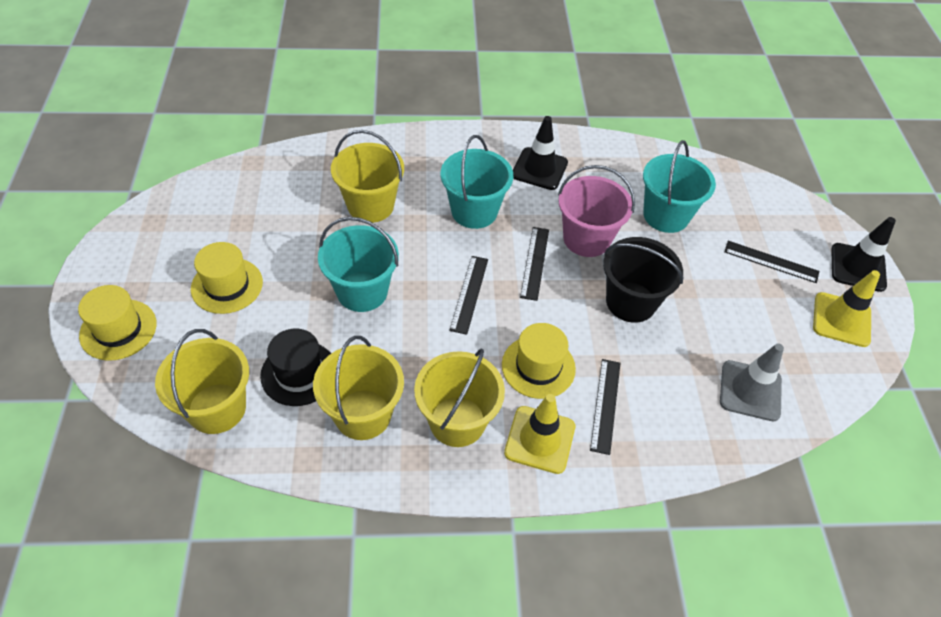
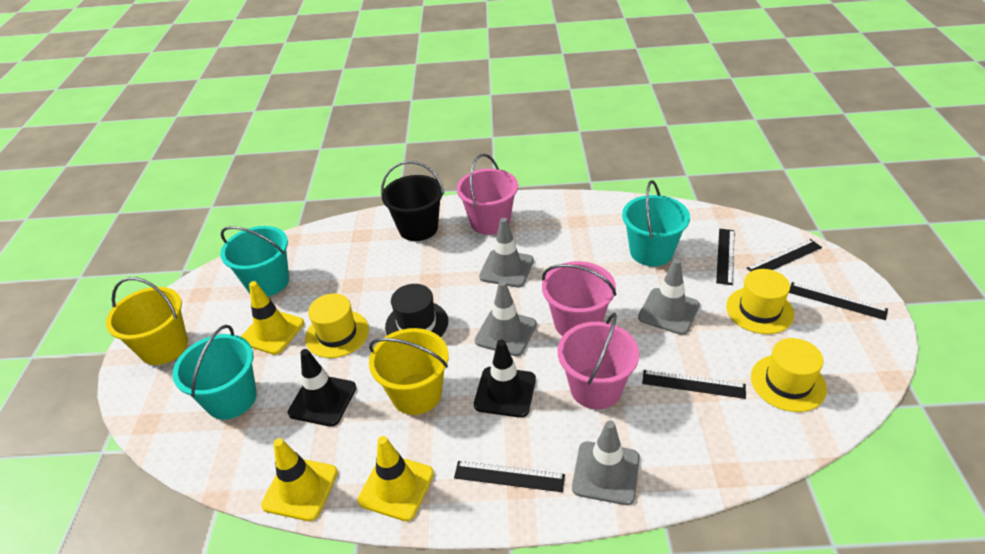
black ruler: [449,256,488,335] [520,227,549,301] [590,359,620,455] [724,241,819,283] = 4 -> [454,461,565,492] [642,370,746,399] [716,229,735,285] [746,239,822,272] [789,282,888,320] = 5
grey traffic cone: [720,343,784,421] = 1 -> [475,281,537,356] [479,218,534,287] [572,421,640,505] [638,259,700,335] = 4
pink bucket: [558,165,635,257] = 1 -> [457,154,518,235] [542,261,616,336] [558,313,639,409] = 3
yellow bucket: [155,329,249,434] [313,336,404,440] [331,130,404,223] [414,348,505,447] = 4 -> [106,277,188,365] [369,328,449,415] = 2
yellow traffic cone: [504,394,575,474] [813,270,880,347] = 2 -> [241,281,304,355] [261,438,338,521] [358,436,434,521] = 3

